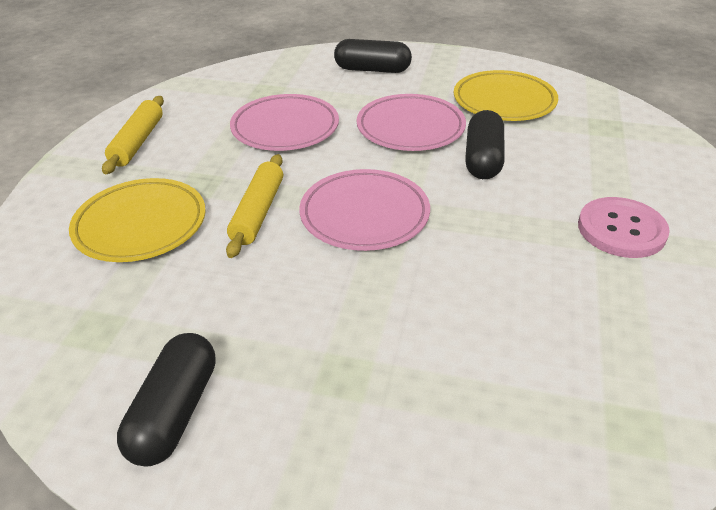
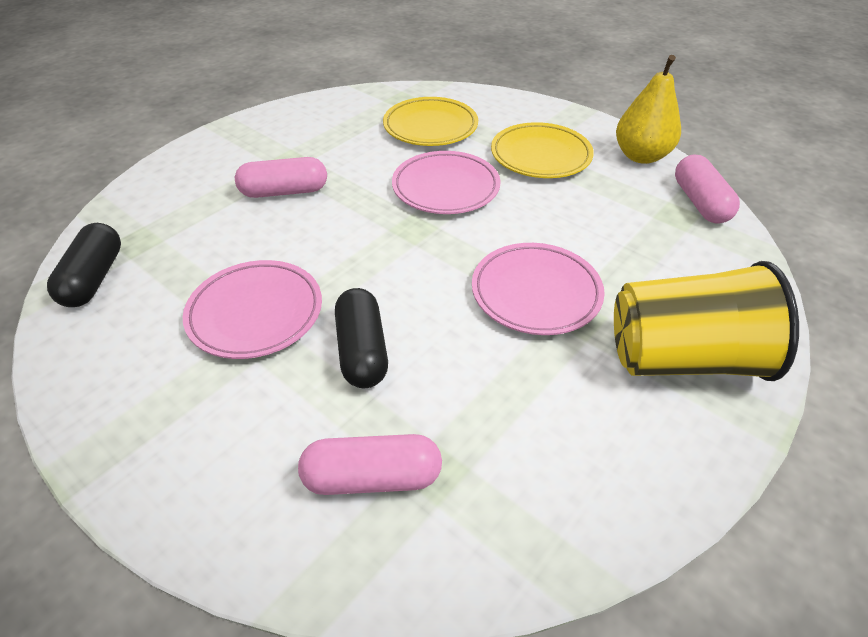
black capsule: [117,333,216,467] [334,39,412,73] [465,110,504,179] = 3 -> [47,223,121,307] [335,288,388,388] = 2
pink button: [578,197,670,258] = 1 -> none = 0
pink capsule: none = 0 -> [235,157,327,198] [298,434,442,495] [675,154,740,224] = 3
yellow cup: none = 0 -> [614,261,799,381] = 1
yellow pear: none = 0 -> [616,55,681,164] = 1
yellow rolling pin: [102,96,164,174] [226,154,283,258] = 2 -> none = 0

